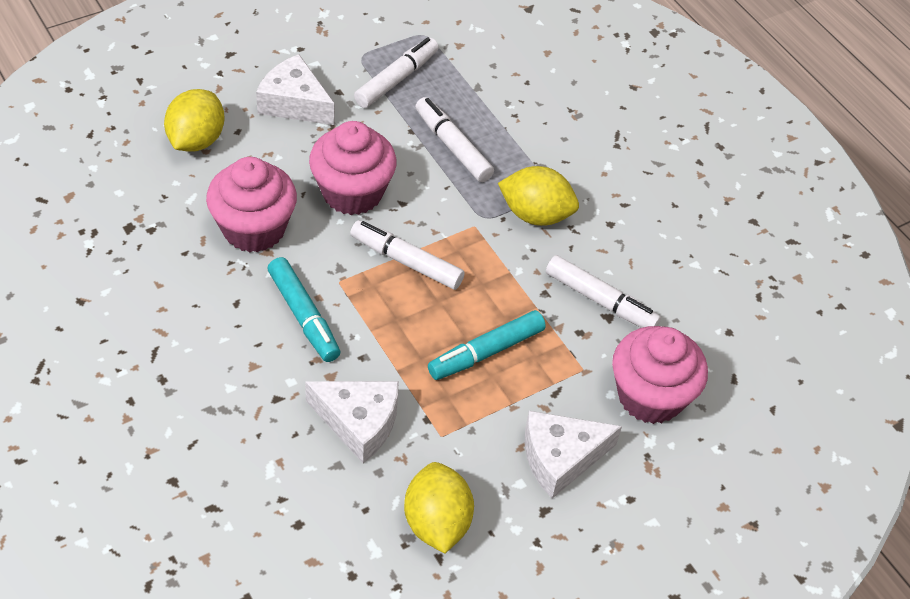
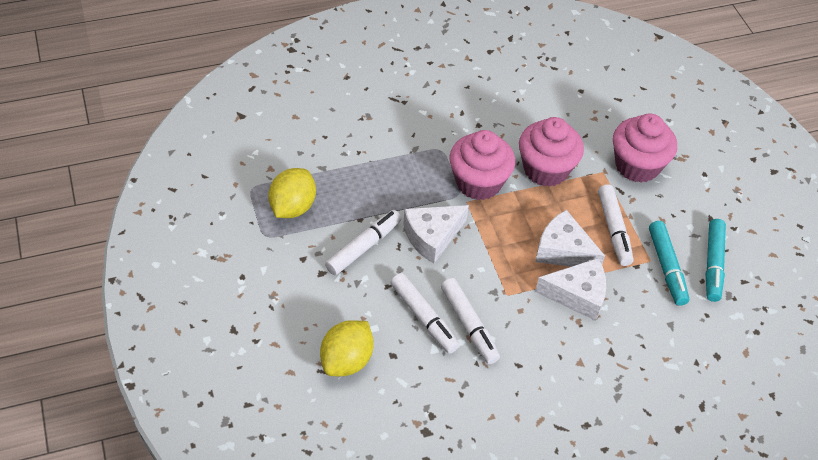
yellow lemon: [164,89,224,152] [404,462,474,553] [498,166,579,226] = 3 -> [268,168,316,218] [320,320,374,376] = 2

